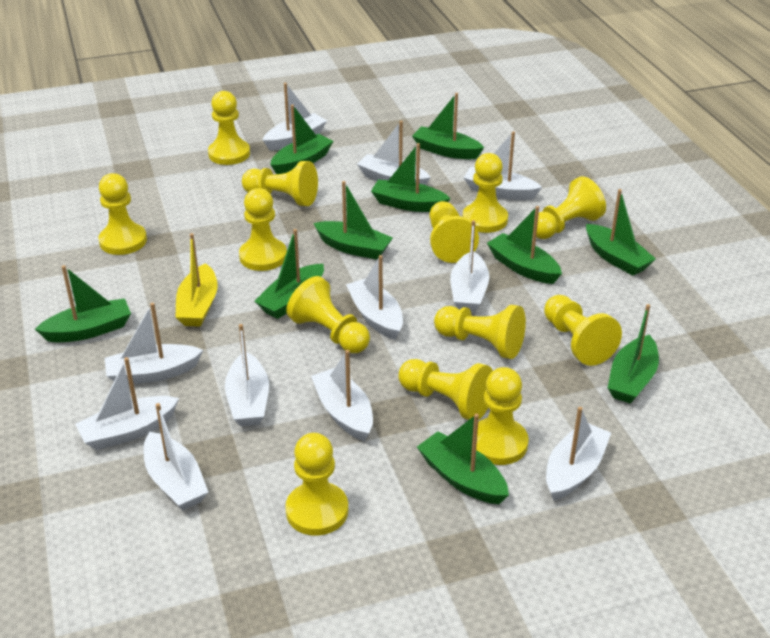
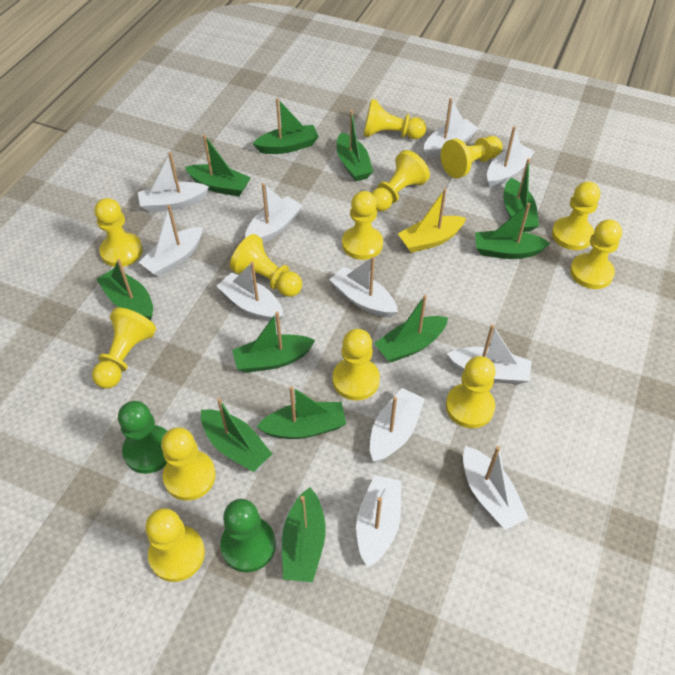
green boat: [35,265,131,342] [254,229,324,319] [270,104,333,174] [314,181,393,260] [371,143,451,212] [412,93,484,159] [417,413,509,504] [487,206,562,284] [586,189,656,276] [608,304,659,404] = 10 -> [96,259,153,321] [185,135,251,196] [201,398,272,472] [232,312,315,373] [252,98,319,154] [256,386,346,439] [282,487,326,582] [337,110,373,182] [374,295,448,363] [475,203,550,259] [503,158,539,232] = 11
green pawn: none = 0 -> [118,401,167,474] [220,499,276,572] = 2

